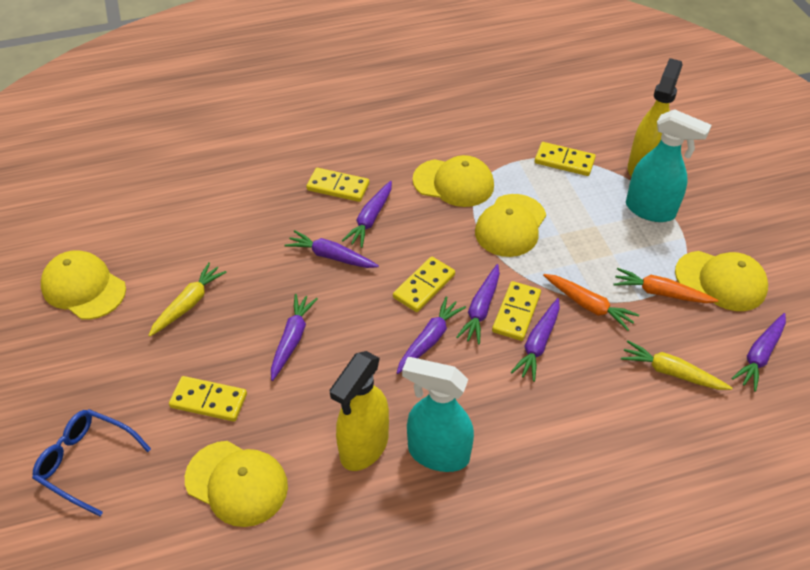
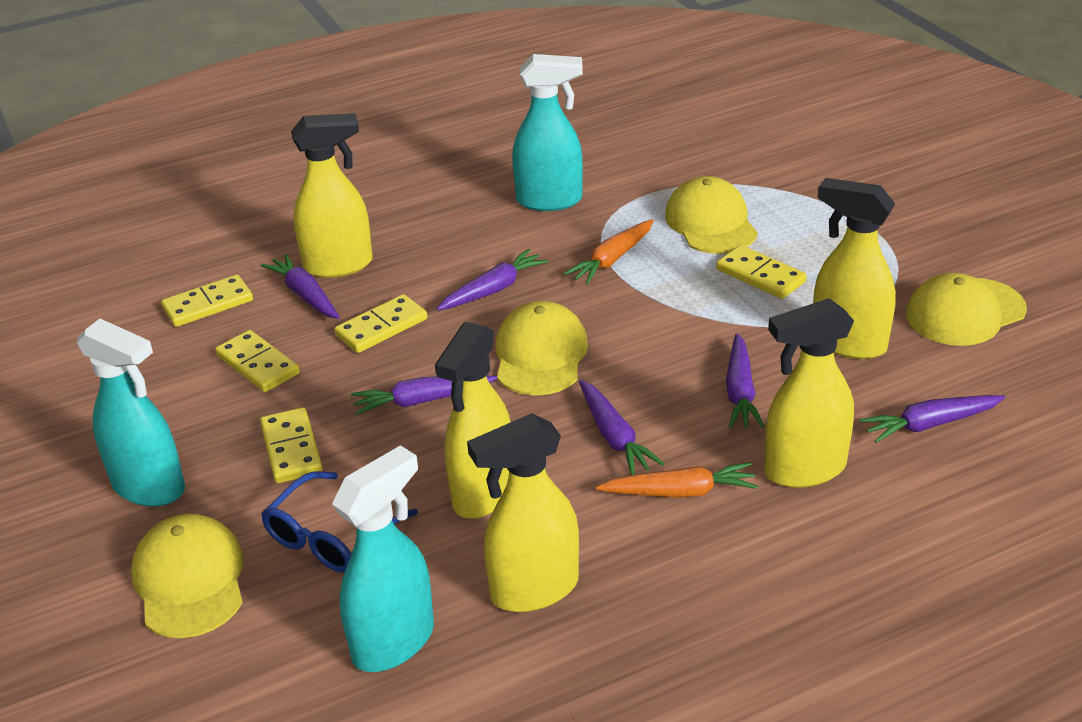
purple carrot: [271,294,318,381] [285,230,379,268] [342,181,392,248] [397,296,466,374] [456,264,500,345] [511,298,560,382] [731,313,786,392] = 7 -> [261,254,340,319] [351,375,497,416] [437,249,549,311] [579,380,664,475] [726,333,765,429] [859,395,1005,443] = 6
turquoise spray bottle: [402,357,474,472] [626,109,712,222] = 2 -> [76,319,185,507] [332,445,434,672] [512,54,583,211] = 3
yellow cap: [41,250,126,320] [185,441,288,527] [413,155,494,207] [475,194,546,257] [675,251,768,311] = 5 -> [131,514,243,638] [496,301,588,396] [665,176,758,254] [906,273,1027,346] = 4
yellow carrot: [148,262,227,337] [621,340,732,390] = 2 -> none = 0
yellow spray bottle: [329,351,389,471] [628,58,683,177] = 2 -> [291,113,373,278] [435,322,510,519] [467,413,579,612] [764,298,854,488] [813,178,896,359] = 5

